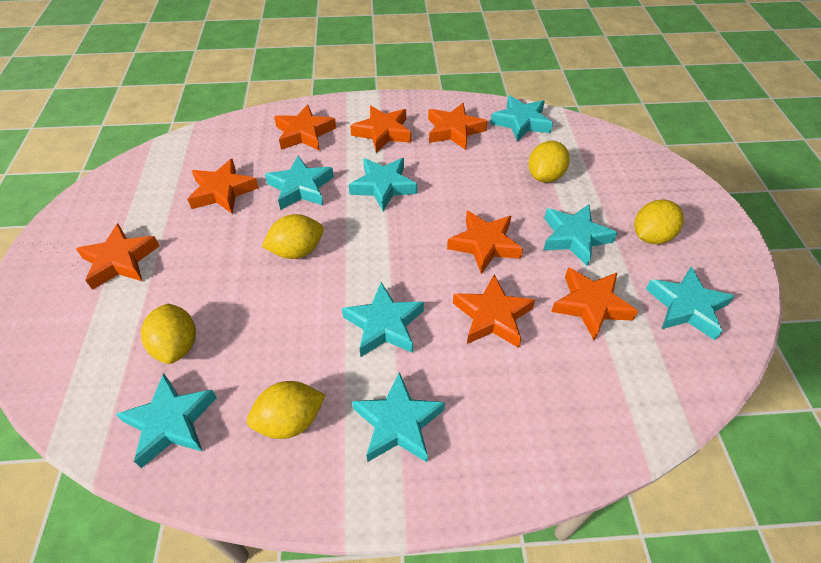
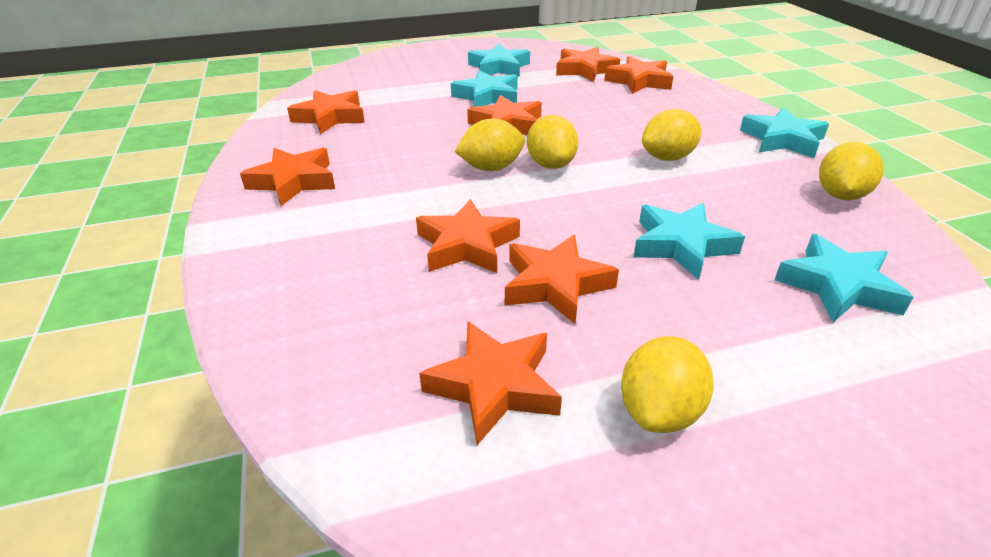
turquoise star: [116,373,217,468] [265,156,334,210] [342,282,424,357] [349,158,417,211] [352,372,445,462] [490,95,553,142] [543,204,617,267] [646,266,735,340] = 8 -> [451,70,518,107] [468,44,530,77] [634,203,745,280] [740,108,829,158] [775,234,913,322] = 5

